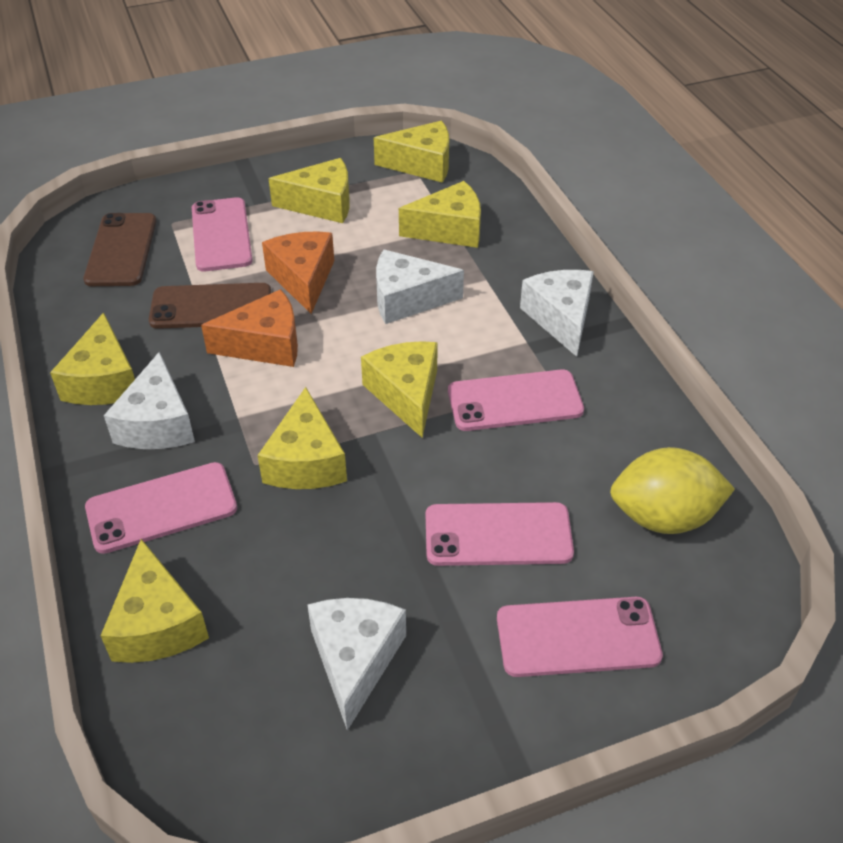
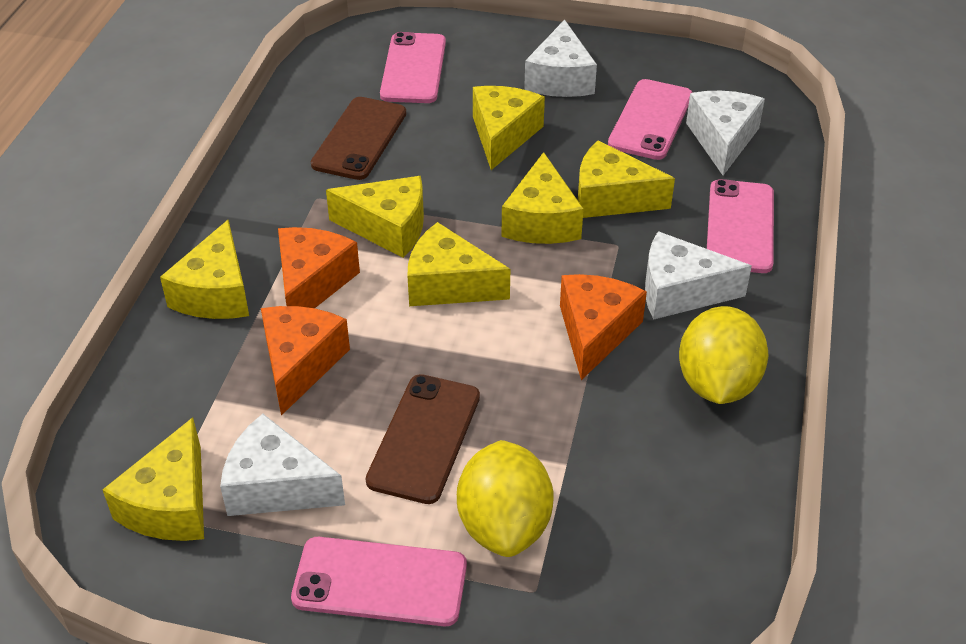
orange cheese: [201,289,298,367] [262,231,334,314] = 2 -> [261,306,350,416] [278,227,360,308] [560,274,647,380] = 3
pink phone: [85,462,237,554] [192,197,253,271] [426,502,574,566] [448,369,584,431] [497,597,663,677] = 5 -> [291,537,467,626] [380,32,446,103] [608,79,693,160] [707,179,774,273] = 4
yellow lemon: [610,447,735,534] = 1 -> [457,440,553,557] [679,306,769,404] = 2

